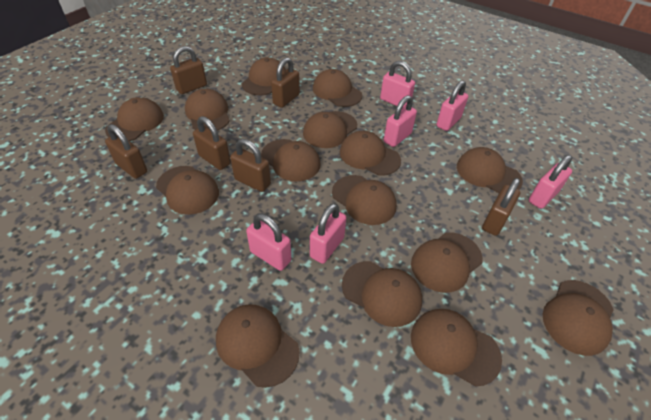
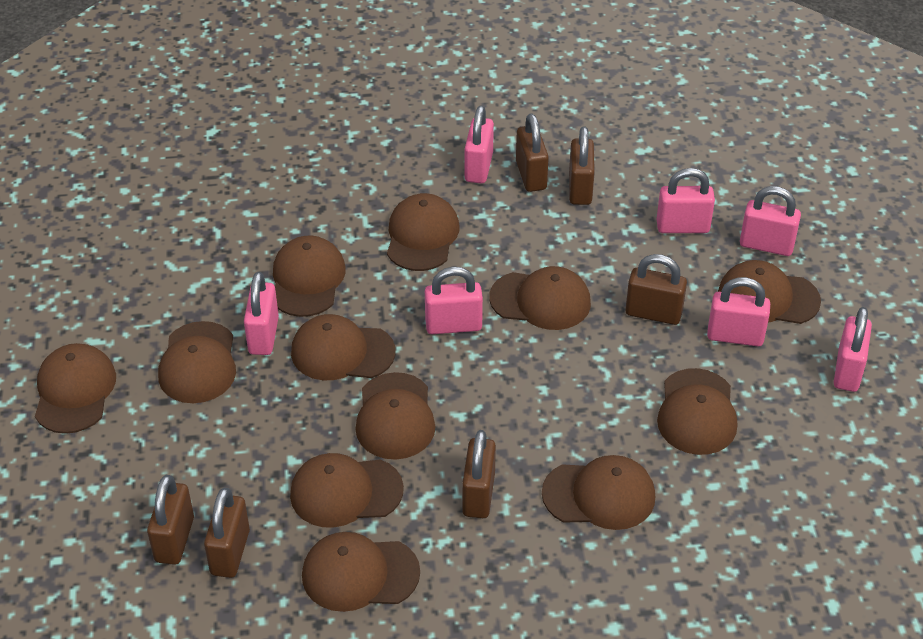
brown cap: [105,97,164,141] [156,166,219,215] [185,88,230,131] [216,304,299,388] [242,57,286,95] [261,139,321,182] [303,111,357,148] [313,69,362,107] [332,175,397,225] [340,131,401,176] [342,261,422,327] [411,232,483,293] [411,309,502,387] [457,147,523,193] [543,280,614,356] = 15 -> [35,343,116,434] [158,321,236,403] [273,236,346,317] [290,453,404,528] [291,314,396,380] [302,532,420,612] [355,372,436,459] [387,193,459,271] [489,266,591,330] [542,455,655,530] [657,368,737,455] [718,260,821,324] = 12
pink padlock: [246,214,291,271] [310,203,346,264] [380,61,415,107] [384,95,417,147] [436,80,468,131] [529,155,572,209] = 6 -> [244,272,279,355] [425,267,483,334] [465,105,494,183] [657,168,715,233] [707,277,770,346] [740,186,801,256] [834,307,872,392] = 7

